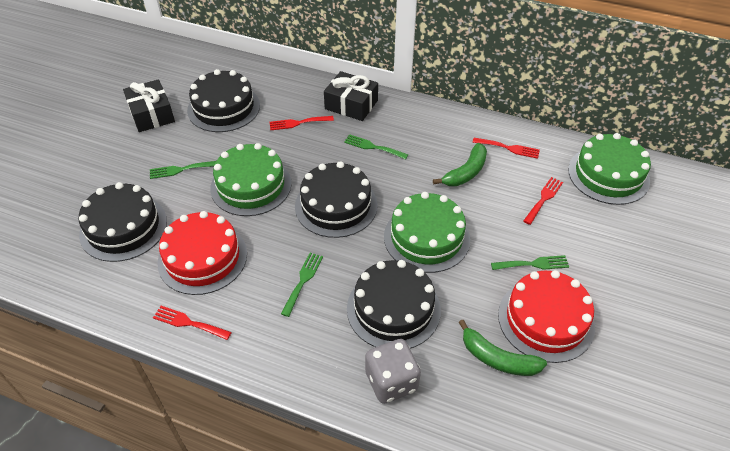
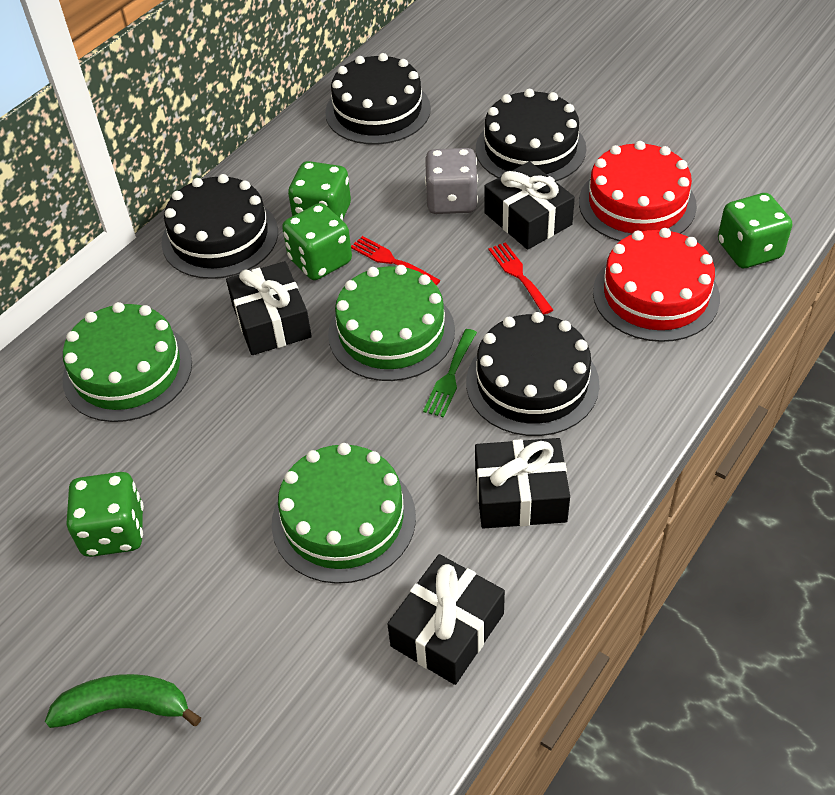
black gift: [123,79,175,132] [324,71,378,121] = 2 -> [226,261,312,355] [387,554,505,685] [475,438,570,529] [484,161,575,250] = 4
green banana: [433,143,487,186] [458,320,547,376] = 2 -> [45,674,201,728] = 1
green dice: none = 0 -> [67,472,144,557] [282,203,352,280] [288,161,351,221] [718,193,792,268] = 4
green fork: [150,161,216,179] [281,253,323,317] [344,134,408,159] [491,255,569,270] = 4 -> [423,329,477,418] = 1
red fork: [153,306,232,340] [270,116,334,130] [472,138,540,159] [523,177,563,225] = 4 -> [351,236,441,286] [488,242,553,315] = 2

